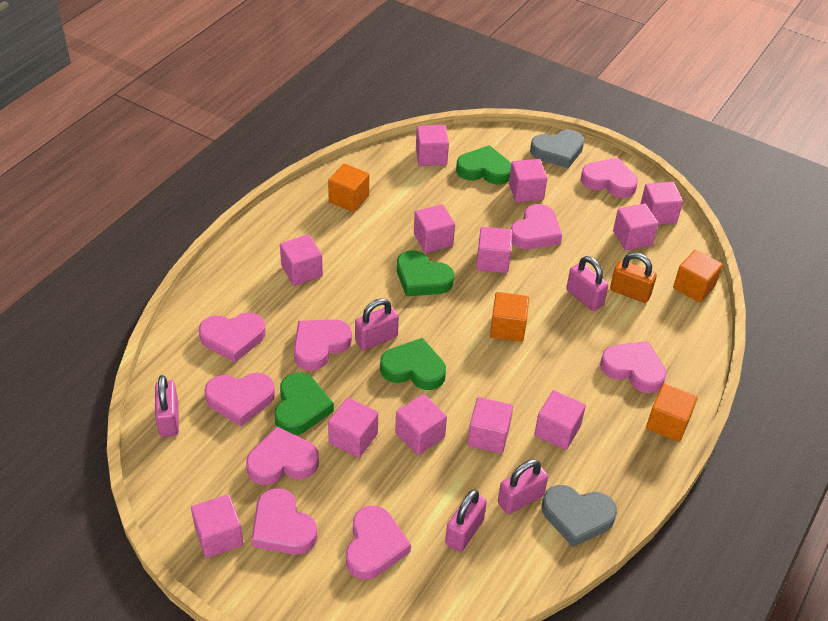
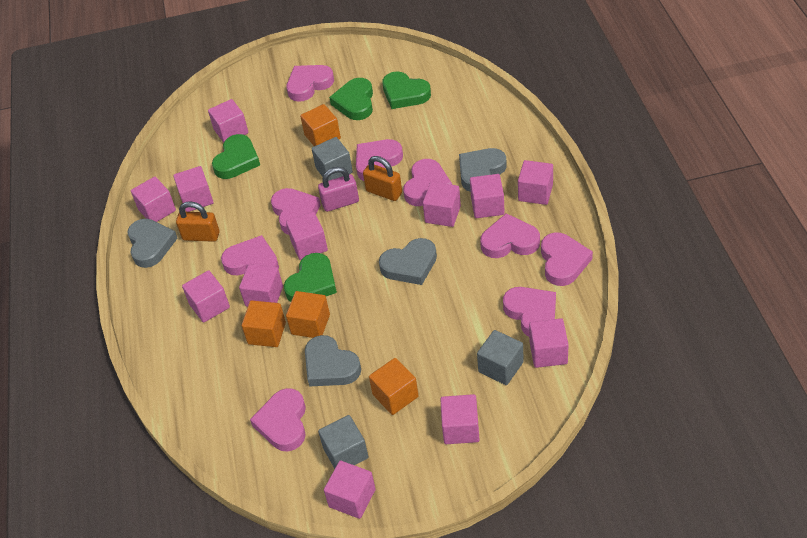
grey cube: none = 0 -> [312,137,353,181] [318,415,368,469] [477,330,524,385] = 3
grey heart: [530,130,584,168] [542,485,617,547] = 2 -> [127,219,178,268] [305,335,361,387] [379,238,437,285] [459,148,506,192] = 4
orange padlock: [610,252,657,303] = 1 -> [176,201,220,242] [363,156,402,201] = 2
pink padlock: [155,375,179,437] [355,298,399,350] [445,489,487,552] [498,459,548,514] [566,256,609,311] = 5 -> [318,167,359,212] = 1

